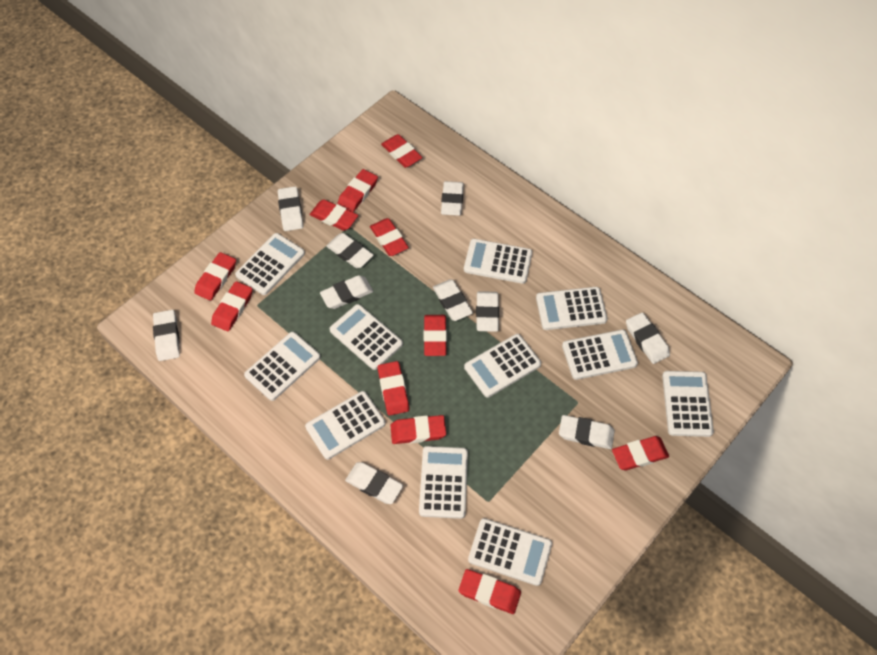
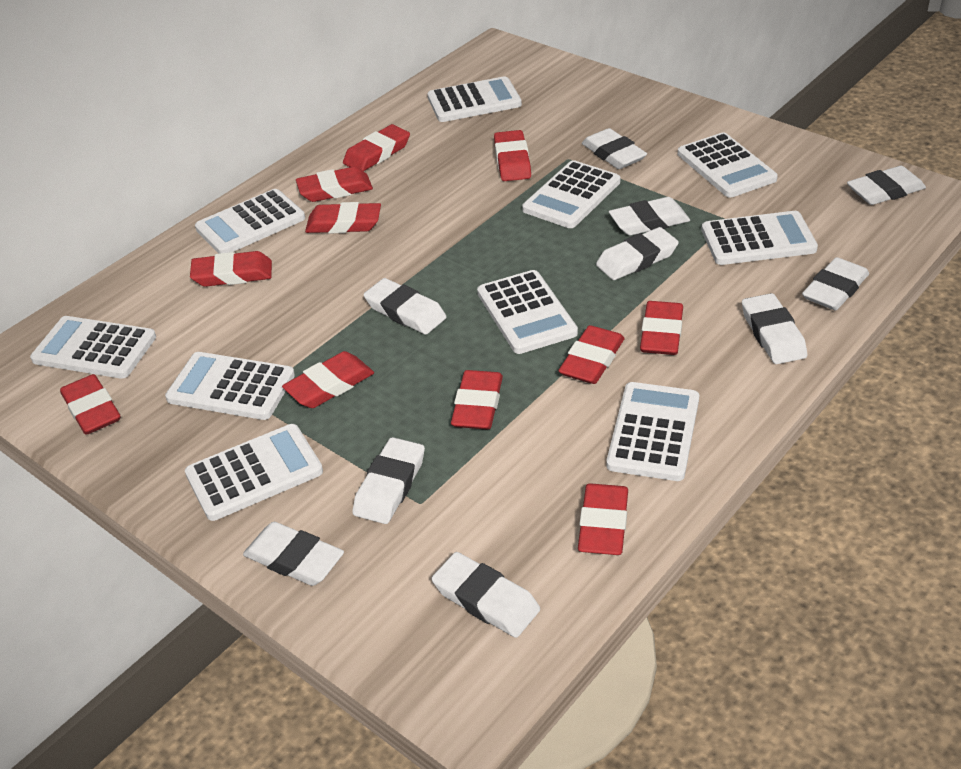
white calculator: [235,233,305,295] [244,332,320,401] [305,391,386,460] [329,304,403,370] [419,446,468,519] [464,239,532,284] [464,334,541,398] [468,518,552,586] [536,287,607,330] [562,330,638,380] [662,371,714,437] = 11 -> [30,316,156,379] [165,352,295,420] [185,424,323,521] [195,189,305,253] [427,76,522,122] [477,270,578,354] [522,160,620,228] [606,382,699,481] [678,132,778,197] [701,211,818,265] = 10

